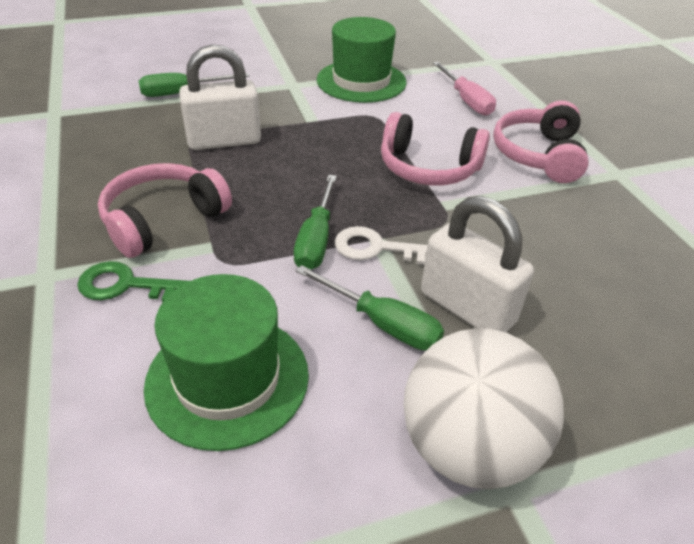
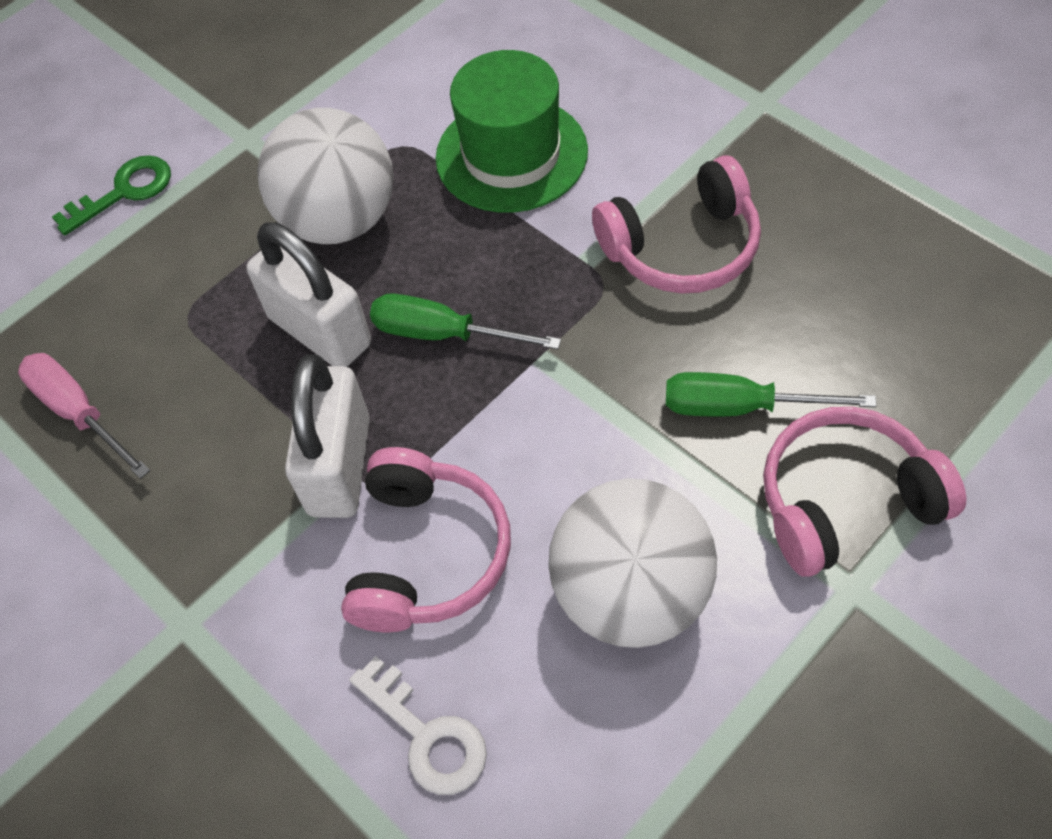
green hat: [144,274,309,451] [317,17,406,103] = 2 -> [435,50,588,213] = 1
green screwdriver: [139,73,249,97] [294,175,337,269] [296,265,444,351] = 3 -> [370,293,561,349] [666,372,876,416] = 2
white ball: [403,328,564,489] = 1 -> [257,108,393,244] [548,478,717,648] = 2

